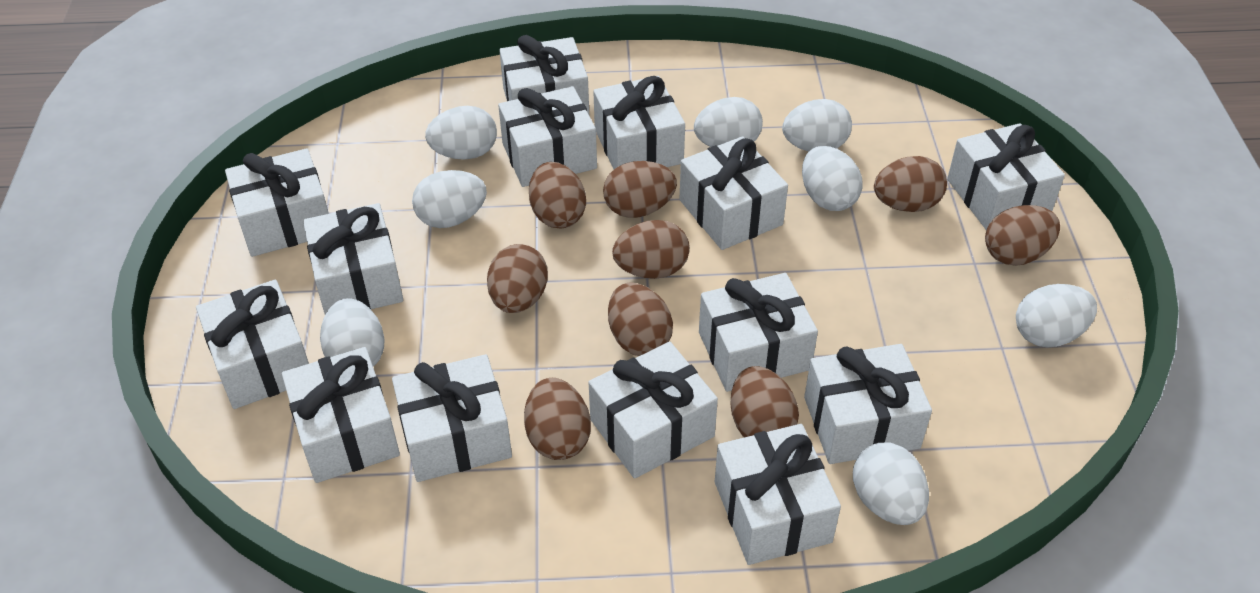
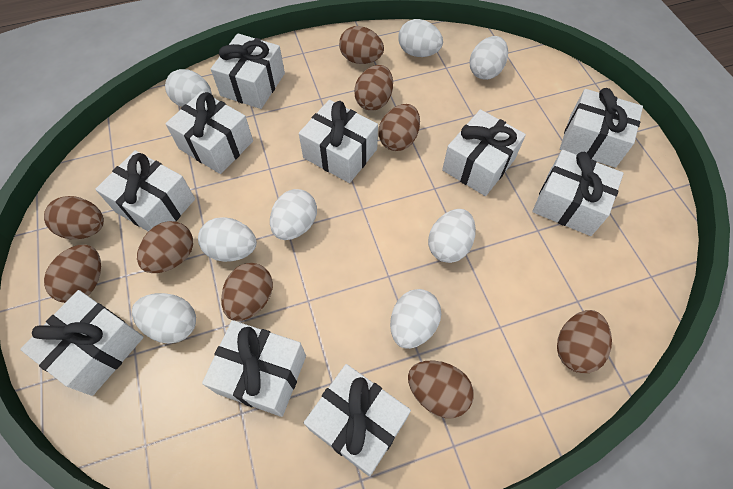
white gift: [196,280,309,409] [225,148,329,257] [282,347,400,483] [303,203,403,315] [392,354,512,482] [498,86,597,187] [499,35,589,114] [589,342,718,479] [593,76,685,169] [680,136,788,250] [699,273,818,392] [715,424,841,565] [804,344,932,464] [947,123,1065,231] = 14 -> [20,290,144,396] [95,150,195,231] [165,91,253,174] [202,320,306,417] [211,33,285,109] [299,100,378,183] [304,364,411,477] [442,109,526,196] [532,150,624,236] [560,88,643,168] = 10

